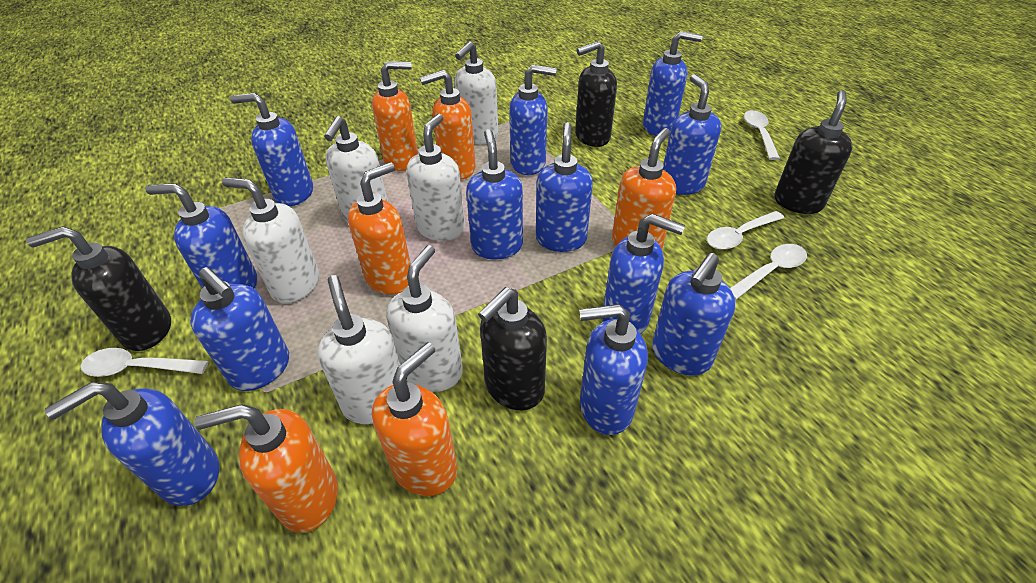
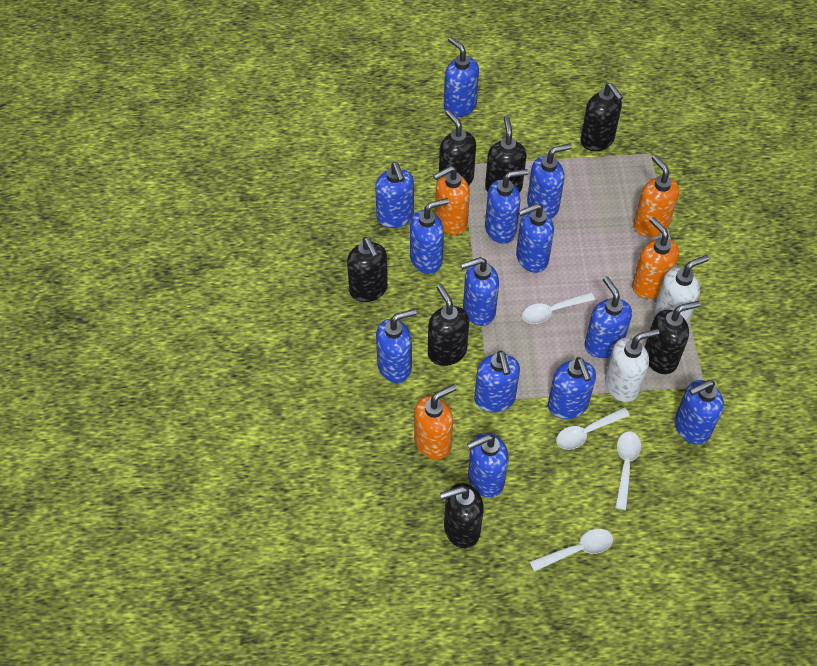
black soap dispenser: [26,226,171,351] [478,287,547,410] [575,41,617,147] [774,90,852,214] = 4 -> [347,237,388,302] [428,284,469,366] [439,110,476,185] [440,483,484,548] [485,116,526,193] [580,83,623,151] [645,301,700,374] = 7
blue soap dispenser: [45,382,219,506] [145,183,257,289] [190,267,289,391] [230,93,313,207] [466,129,523,260] [509,65,556,175] [536,122,593,252] [579,304,648,435] [602,214,685,334] [643,31,703,136] [652,253,736,375] [663,74,721,195] = 12 -> [375,162,414,228] [376,309,417,383] [410,198,449,274] [444,37,479,117] [461,257,499,326] [467,433,509,497] [474,350,520,413] [485,169,528,244] [516,203,554,273] [527,144,572,219] [548,357,596,419] [584,276,632,358] [674,380,724,445] = 13
orange soap dispenser: [195,404,338,533] [348,162,411,294] [372,61,418,171] [372,342,457,496] [420,70,476,180] [612,128,676,249] = 6 -> [414,384,457,460] [433,166,470,235] [632,217,679,299] [633,155,679,237] = 4
white soap dispenser: [222,177,319,303] [318,275,400,424] [324,116,388,222] [386,245,463,392] [406,114,465,241] [454,41,498,144] = 6 -> [605,329,660,402] [654,255,709,324] = 2

